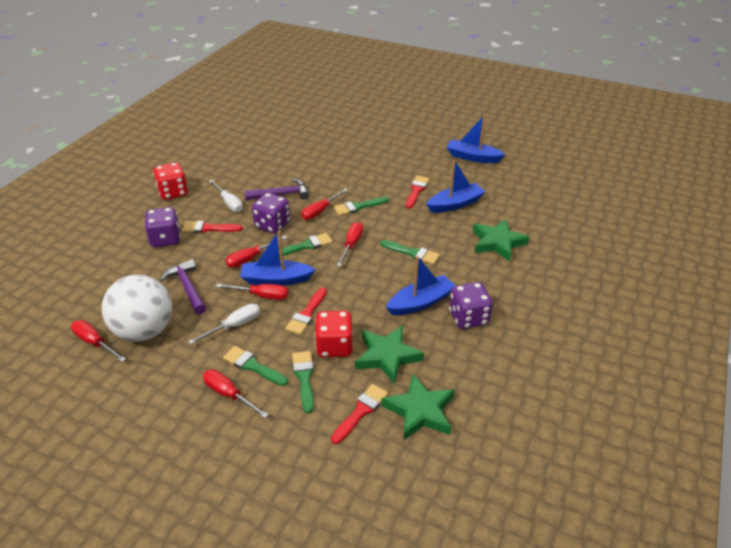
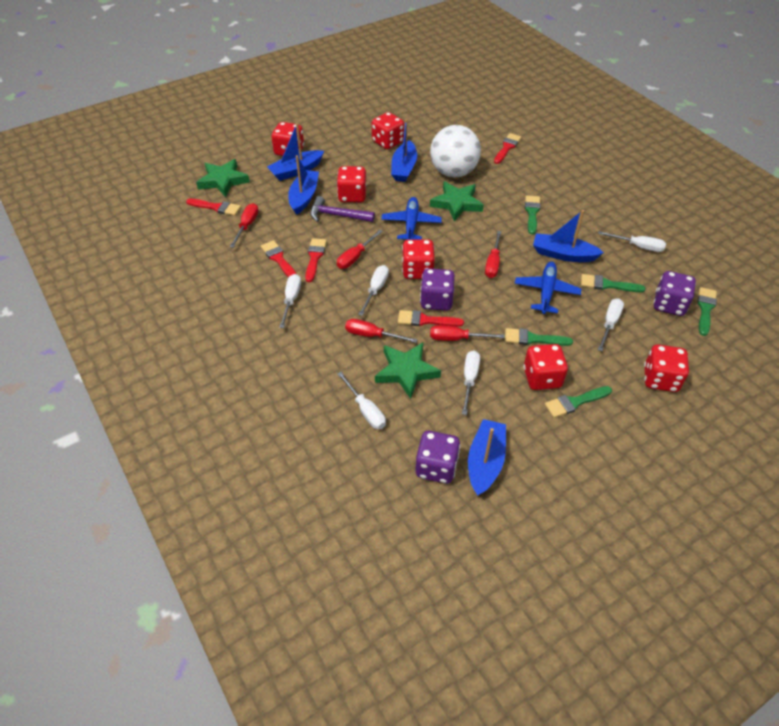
blue boat: [240,231,316,286] [386,256,455,315] [426,160,485,213] [447,114,506,163] = 4 -> [267,123,324,181] [288,155,319,215] [391,119,417,182] [468,419,506,496] [533,210,604,262] = 5
blue plane: none = 0 -> [381,197,442,240] [515,262,581,314] = 2
purple hammer: [160,259,207,314] [244,178,309,200] = 2 -> [310,196,375,222] = 1
red brush: [182,221,243,233] [285,288,327,335] [331,384,388,444] [406,176,429,208] = 4 -> [186,198,241,216] [261,240,296,278] [305,238,327,282] [398,310,464,327] [494,133,521,164] = 5
red dice: [153,162,188,200] [315,311,353,357] = 2 -> [271,122,304,156] [337,166,366,202] [372,112,404,149] [402,239,435,279] [523,344,568,390] [644,344,689,392] = 6
red screwdriver: [71,320,126,362] [203,369,269,418] [216,284,288,300] [225,236,287,268] [301,188,348,220] [337,222,363,266] = 6 -> [230,203,259,248] [337,230,383,269] [345,319,418,343] [430,325,505,341] [485,231,501,278] = 5
white screwdriver: [188,304,260,344] [209,180,243,212] = 2 -> [279,274,301,328] [337,372,386,429] [358,265,389,316] [462,350,480,415] [598,231,666,252] [598,298,624,351] = 6

